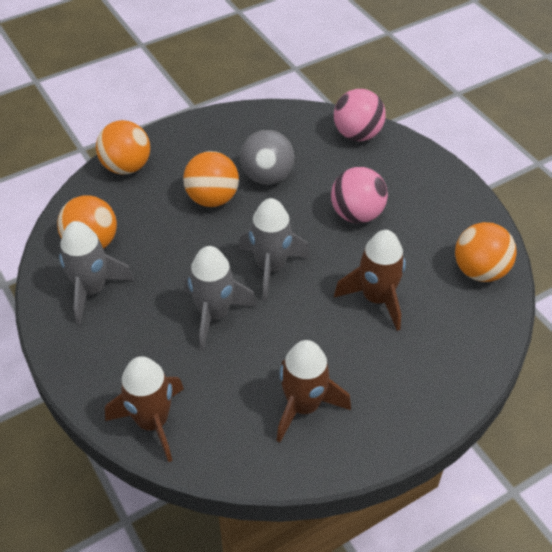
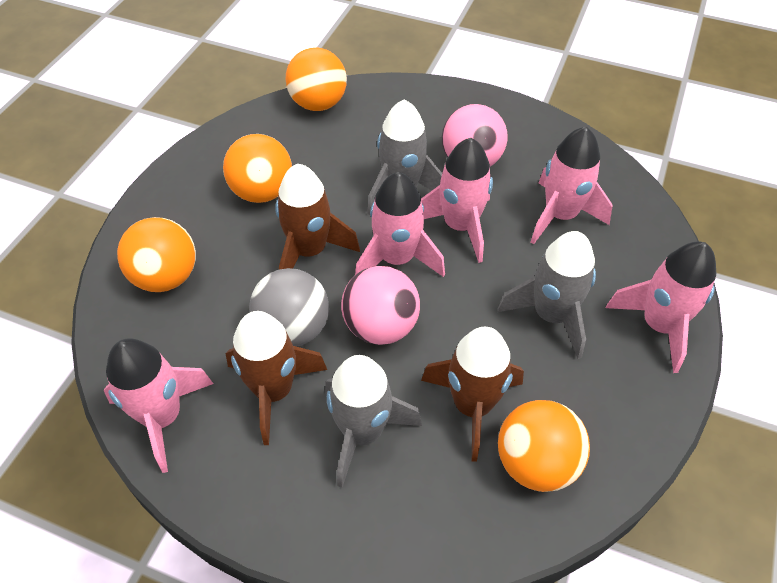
pink rocket: none = 0 -> [104,338,213,473] [355,172,445,277] [421,138,493,263] [531,127,612,244] [606,241,716,373] = 5

